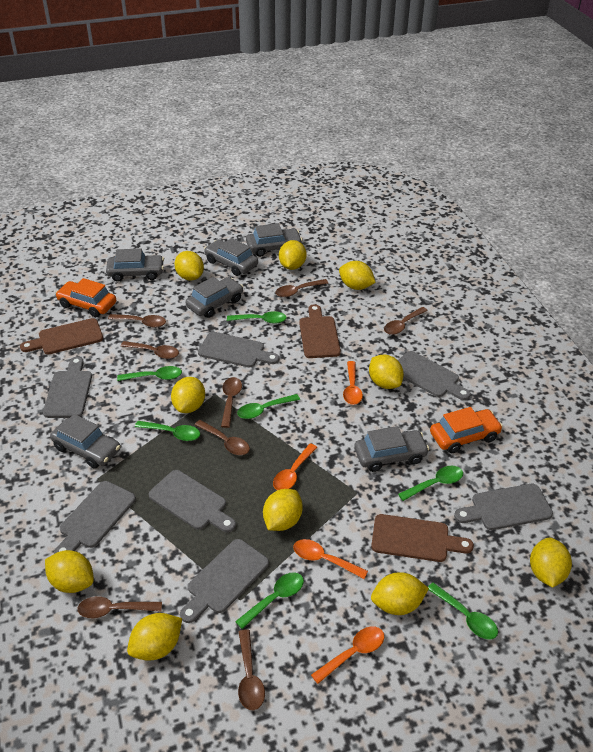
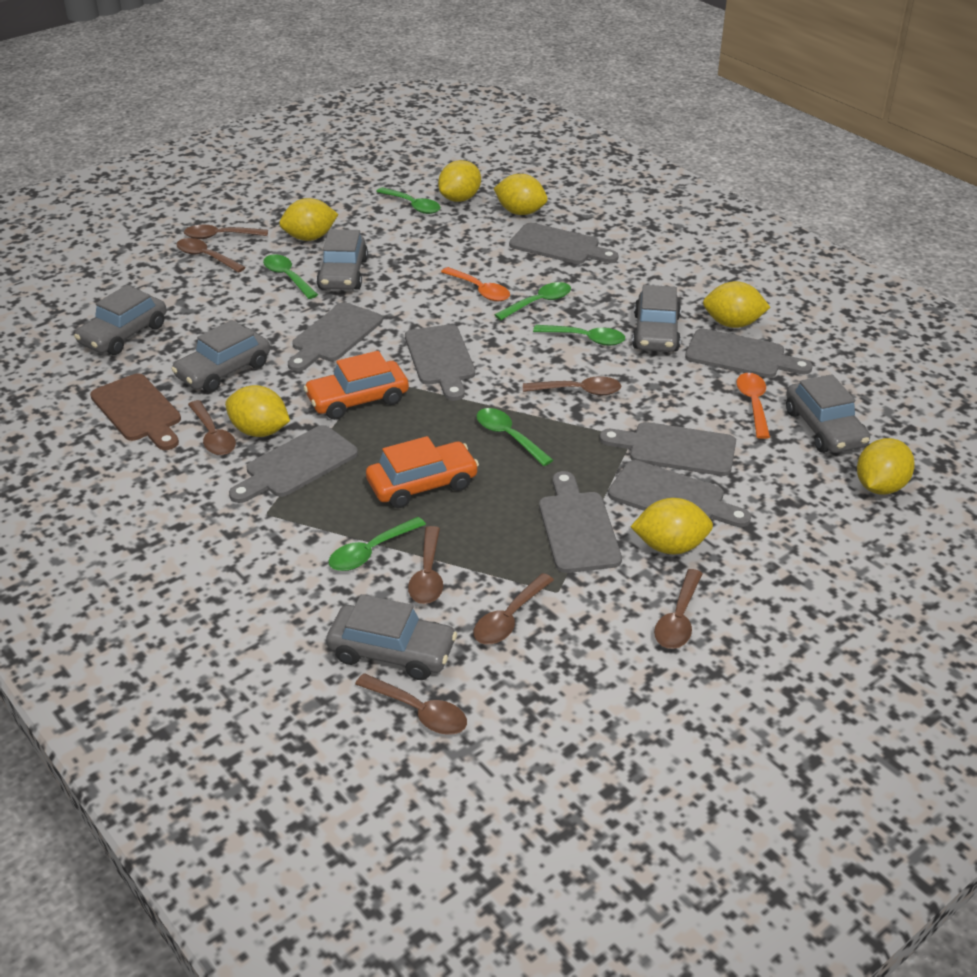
brown cutting board: [20,318,103,354] [299,304,341,358] [371,514,474,562] = 3 -> [90,374,181,450] = 1
green spoon: [117,366,182,381] [135,421,200,441] [227,311,287,324] [235,572,304,629] [237,394,300,419] [398,466,463,501] [428,582,498,640] = 7 -> [263,254,318,299] [329,517,426,571] [376,187,440,214] [477,408,553,466] [494,282,571,320] [533,325,625,346] = 6
grey cutting board: [43,357,92,418] [54,481,136,554] [149,470,236,532] [180,539,269,623] [198,332,279,367] [398,351,471,400] [454,484,553,530] = 7 -> [229,425,358,503] [288,302,383,371] [405,324,475,401] [509,223,619,264] [539,471,622,573] [600,422,736,476] [608,460,751,527] [685,329,813,378] = 8
orange spoon: [273,443,317,490] [293,539,368,579] [311,627,384,684] [343,361,363,405] = 4 -> [441,267,510,301] [736,373,770,439] = 2
yellow lemon: [45,550,94,593] [127,613,182,661] [171,377,205,413] [174,251,204,281] [263,489,303,531] [279,240,306,270] [339,261,376,290] [369,355,404,389] [371,572,429,615] [530,538,572,588] = 10 -> [225,385,290,437] [279,198,338,241] [438,160,481,202] [493,174,548,215] [631,498,713,555] [703,281,770,328] [857,438,915,495] = 7

